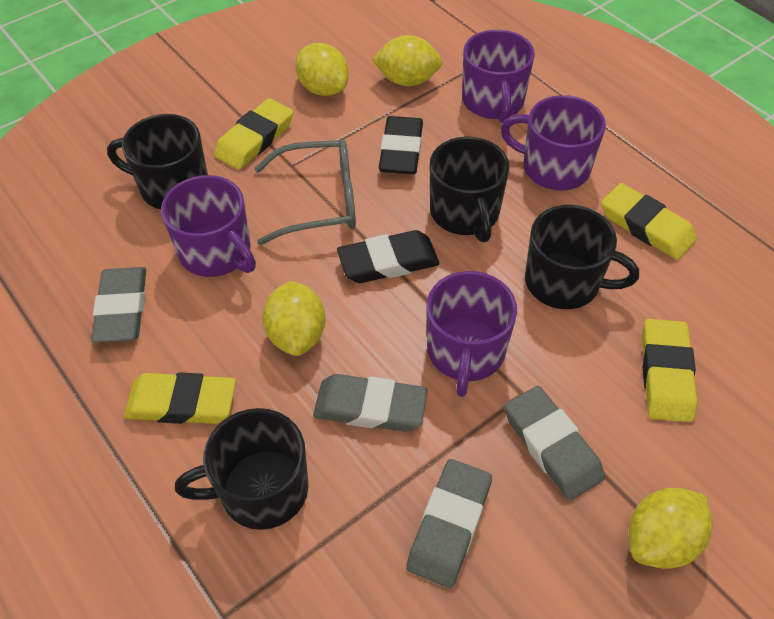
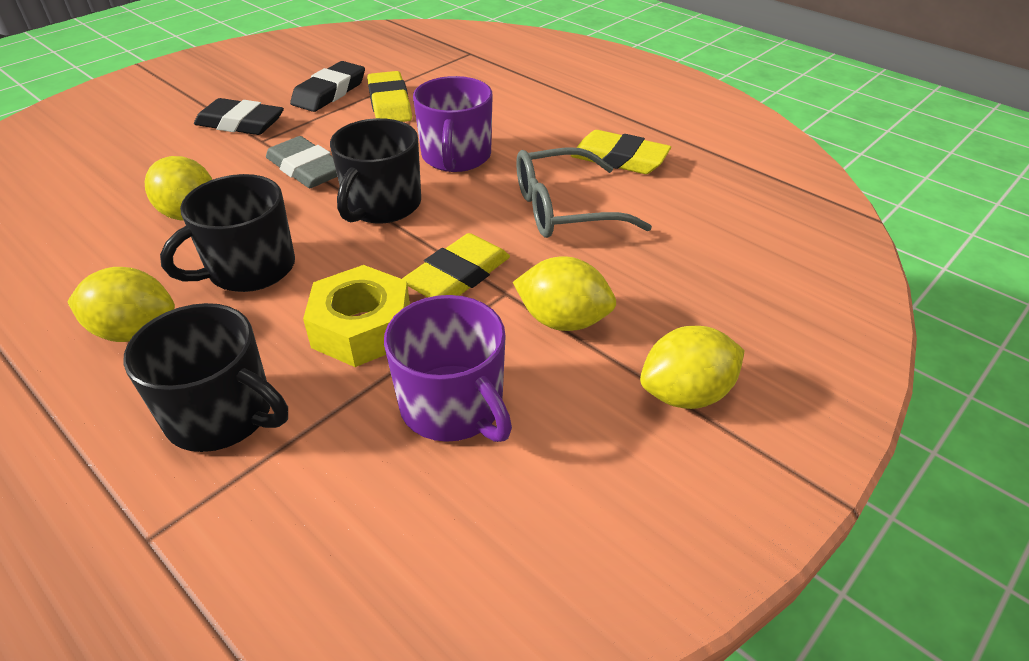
black mug: [107,114,208,209] [175,408,309,530] [430,136,509,242] [525,205,639,309] = 4 -> [124,303,288,452] [160,174,295,292] [330,118,421,224] = 3
grey eraser: [91,267,146,343] [313,374,428,432] [406,459,492,588] [504,386,605,500] = 4 -> [266,136,337,188] = 1
purple mug: [161,175,256,277] [426,271,517,397] [462,30,535,123] [500,95,606,190] = 4 -> [384,295,512,442] [413,76,493,172] = 2
yellow eraser: [124,372,236,424] [214,98,293,170] [601,183,697,260] [642,319,697,422] = 4 -> [367,71,412,122] [402,233,510,297] [571,130,671,174] = 3
yellow nut: none = 0 -> [303,265,410,367] = 1

